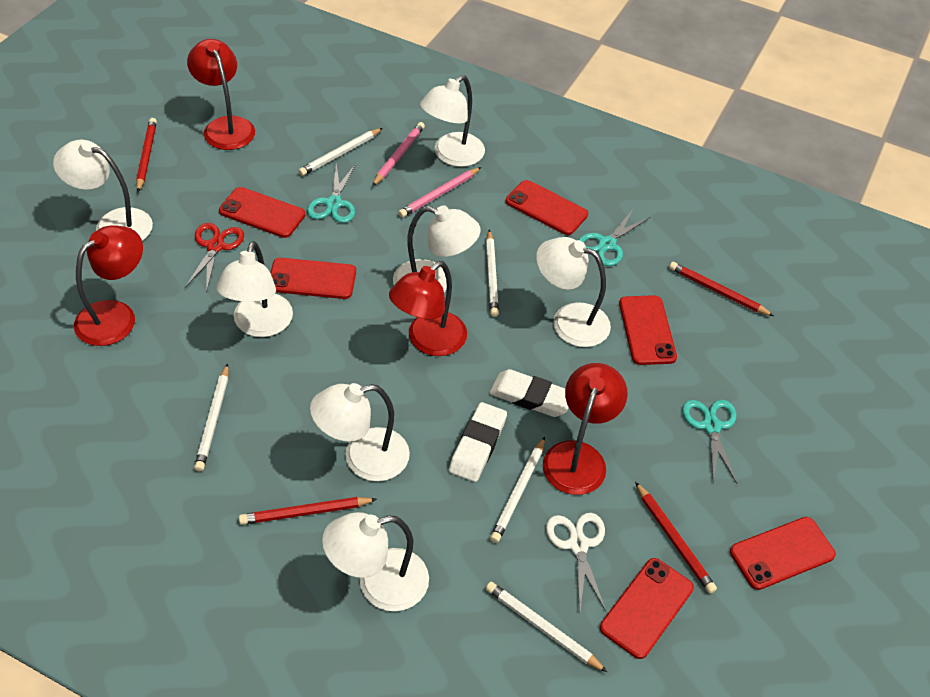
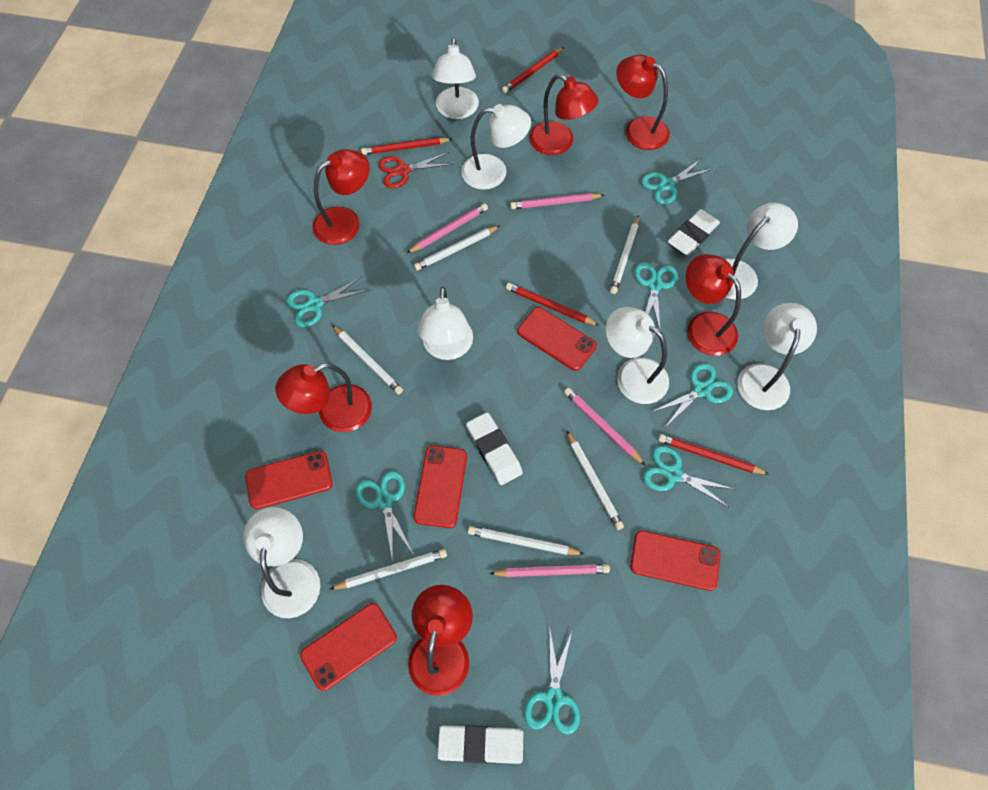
pink pencil: [372,122,425,186] [398,167,481,217] = 2 -> [407,203,488,253] [489,564,610,577] [510,193,604,209] [564,388,646,466] = 4
red lamp: [74,225,143,346] [187,39,255,150] [389,261,467,356] [543,363,627,495] = 4 -> [275,363,372,432] [312,149,369,245] [408,585,473,696] [529,74,599,155] [616,55,670,150] [686,254,741,356] = 6
red phone: [219,187,305,238] [270,258,356,299] [506,180,588,235] [600,558,694,659] [619,295,677,365] [730,517,836,590] = 6 -> [245,451,333,509] [300,603,397,691] [414,445,467,528] [517,307,597,371] [630,531,721,591] = 5
turquoise scissors: [307,163,356,223] [578,208,650,266] [682,400,737,483] = 3 -> [286,277,369,327] [356,471,413,562] [524,626,580,735] [634,262,678,330] [641,158,712,205] [643,446,734,508] [652,363,733,427] = 7
white eraser: [449,402,507,482] [489,369,569,417] = 2 -> [437,725,523,764] [466,412,523,485] [668,209,720,255] = 3
white pencil: [194,363,229,472] [298,128,383,176] [486,230,499,317] [486,582,607,672] [490,437,545,543] = 5 -> [330,549,447,590] [332,325,403,395] [414,226,500,271] [468,526,584,555] [566,430,624,530] [610,215,639,294] = 6
white scissors: [546,513,606,611] = 1 -> none = 0

